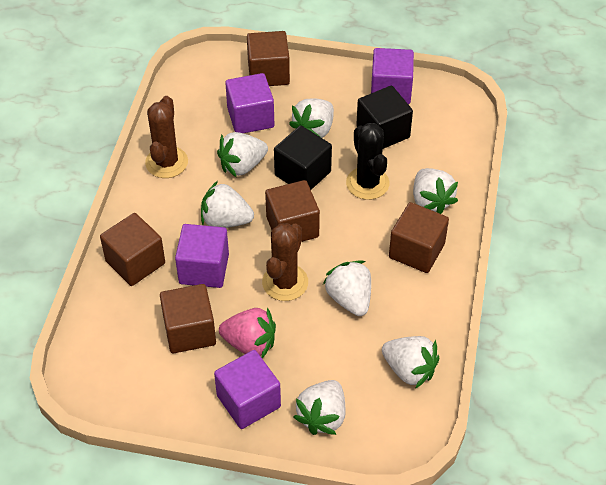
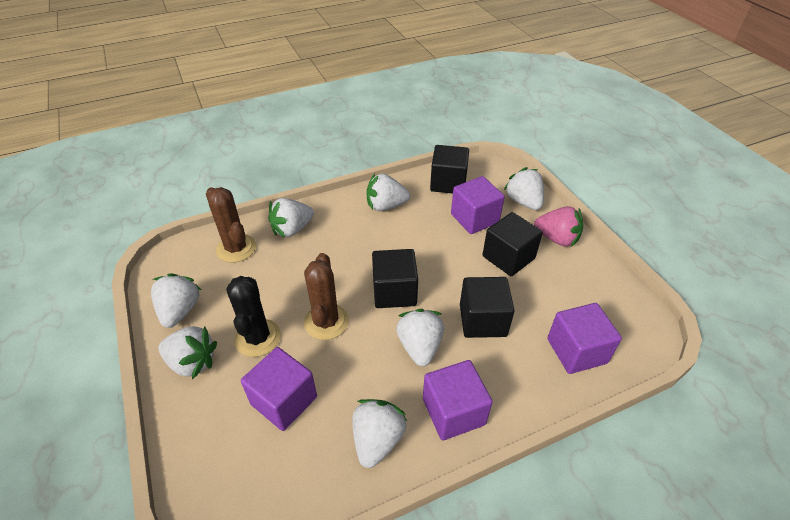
black cube: [274,126,332,190] [356,86,413,149] = 2 -> [372,249,418,308] [430,145,469,193] [460,277,515,338] [482,212,543,276] = 4
brown cube: [100,213,165,286] [160,284,216,353] [247,31,290,86] [265,180,320,242] [389,202,449,273] = 5 -> none = 0

